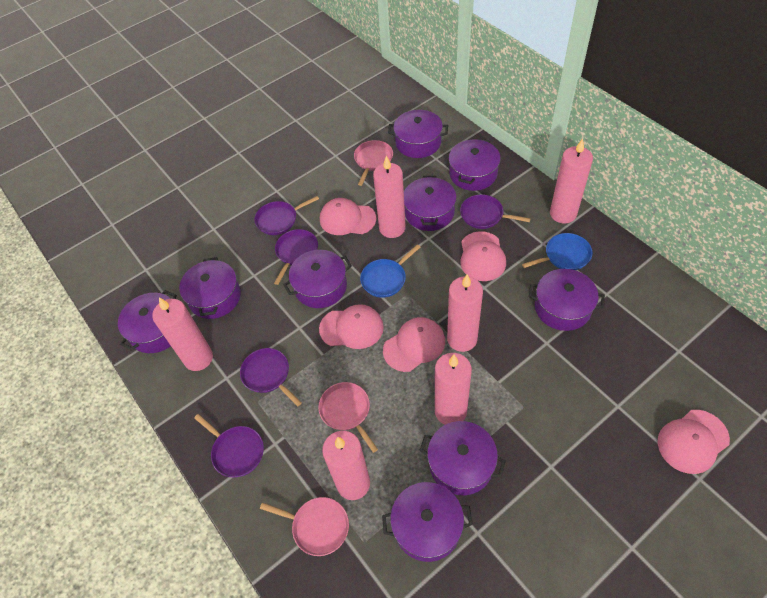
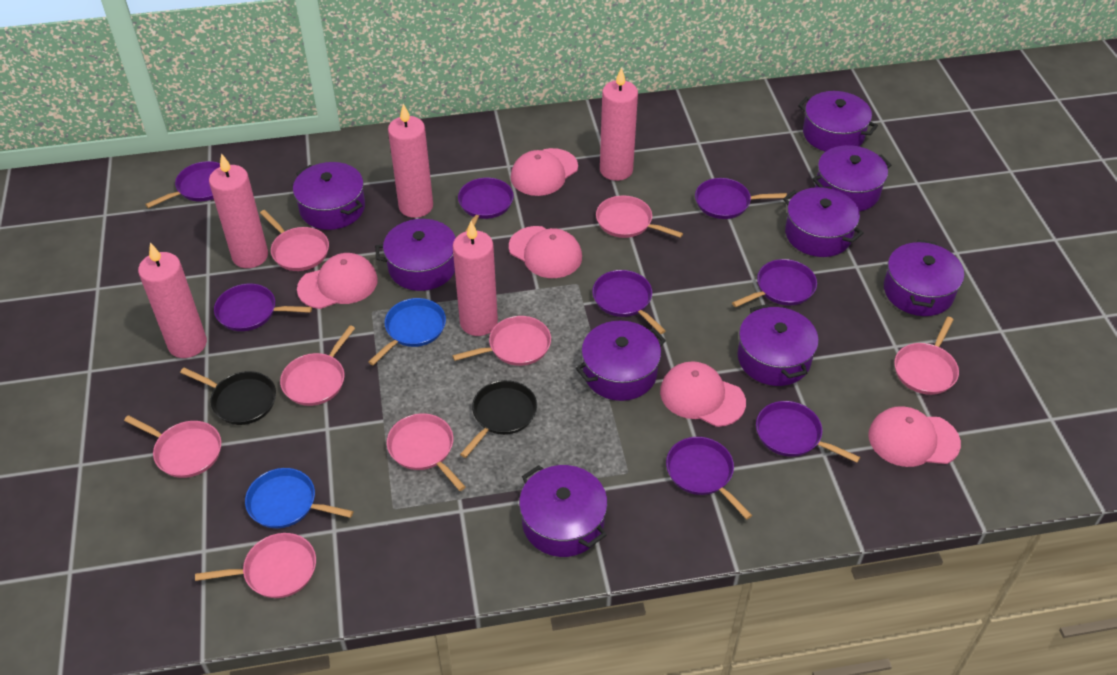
black pan: none = 0 -> [180,368,276,425] [460,380,537,458] = 2
pink candle: [152,298,213,371] [322,431,370,500] [373,156,406,238] [435,353,472,425] [447,274,483,352] [550,138,593,223] = 6 -> [138,243,207,358] [209,153,268,268] [388,104,433,218] [453,221,498,336] [600,67,638,181] = 5
pink pan: [260,497,349,556] [318,382,378,453] [354,140,393,186] = 3 -> [124,415,221,478] [195,533,316,598] [260,210,329,271] [280,325,355,406] [387,413,466,491] [453,316,551,366] [596,195,683,238] [894,317,959,395] = 8
purple pan: [194,414,264,477] [240,348,302,407] [254,196,319,235] [274,229,318,285] [460,194,531,229] = 5 -> [145,161,220,208] [214,284,312,331] [458,178,514,232] [592,270,666,334] [666,437,752,519] [695,178,787,219] [732,259,817,307] [756,401,860,463] = 8

